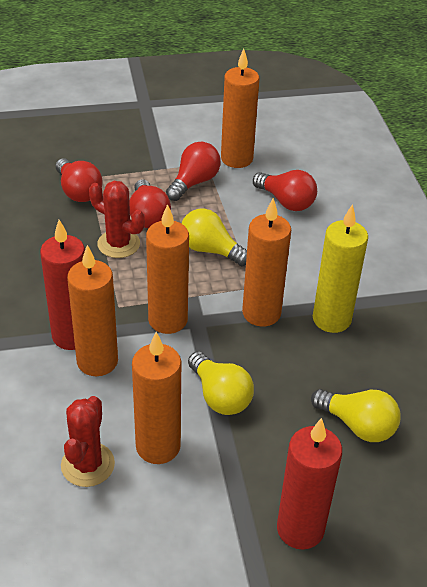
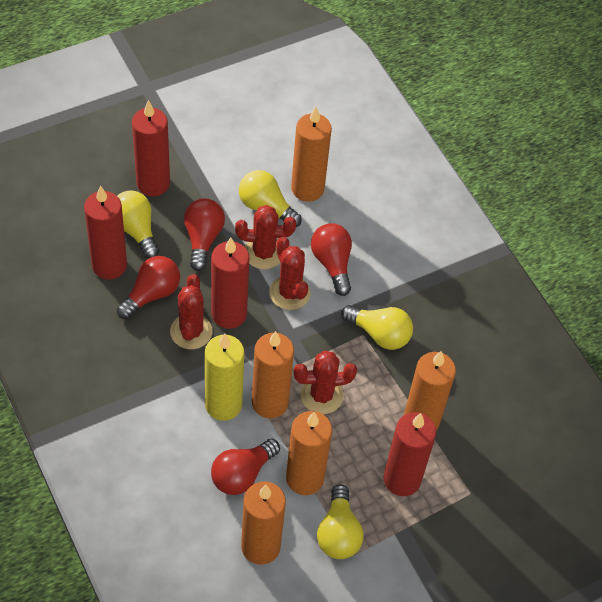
red cactus: [61,396,115,487] [89,181,145,258] = 2 -> [170,274,213,349] [235,205,296,269] [269,237,310,310] [294,351,357,414] = 4
red candle: [40,220,85,350] [277,418,342,550] = 2 -> [84,185,127,279] [132,100,170,196] [211,238,249,329] [384,412,436,496] = 4
yellow light bulb: [182,208,247,266] [188,351,254,415] [311,389,400,442] = 3 -> [117,190,160,259] [239,170,302,227] [317,484,364,559] [341,305,413,350] = 4

